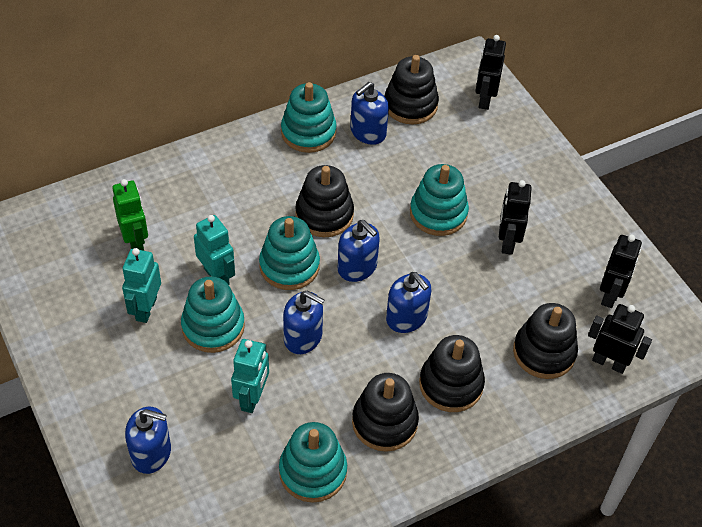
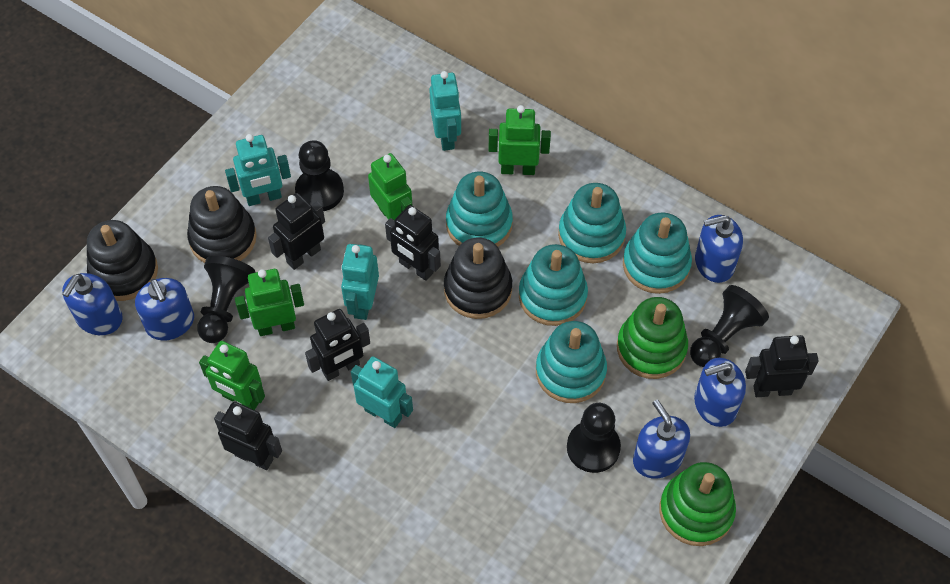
black pawn: none = 0 -> [197,256,256,343] [295,140,344,211] [567,403,621,473] [690,285,769,367] = 4
black robot: [475,35,506,110] [499,180,532,255] [588,304,652,374] [600,235,642,308] = 4 -> [214,402,282,470] [268,193,325,270] [305,309,370,381] [385,205,441,281] [745,335,819,397] = 5
black stacking toy: [295,165,354,237] [352,373,419,452] [385,55,439,124] [419,335,485,412] [513,303,578,379] = 5 -> [87,220,158,301] [187,186,257,263] [444,238,512,319] = 3
green robot: [112,179,148,251] = 1 -> [199,341,265,410] [235,269,304,336] [368,153,413,220] [489,105,551,175] = 4
green stacking toy: none = 0 -> [617,297,688,379] [659,462,736,546] = 2
turquoise robot: [122,248,161,323] [194,215,235,285] [231,339,269,413] = 3 -> [225,134,291,206] [341,244,379,320] [351,356,413,428] [429,71,461,151] = 4

